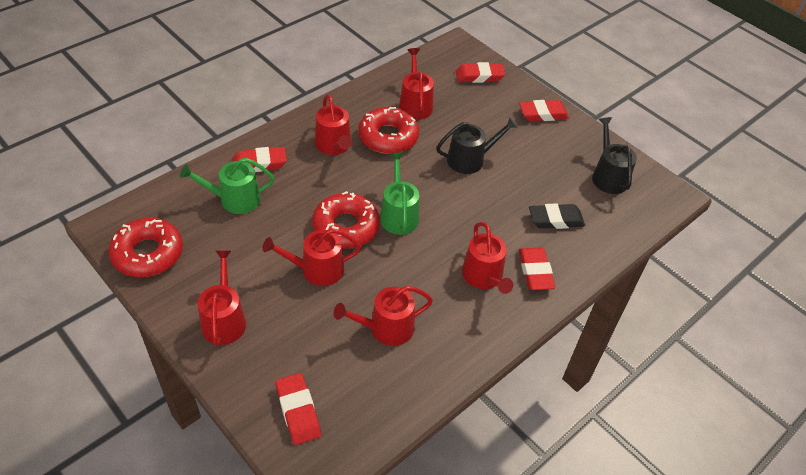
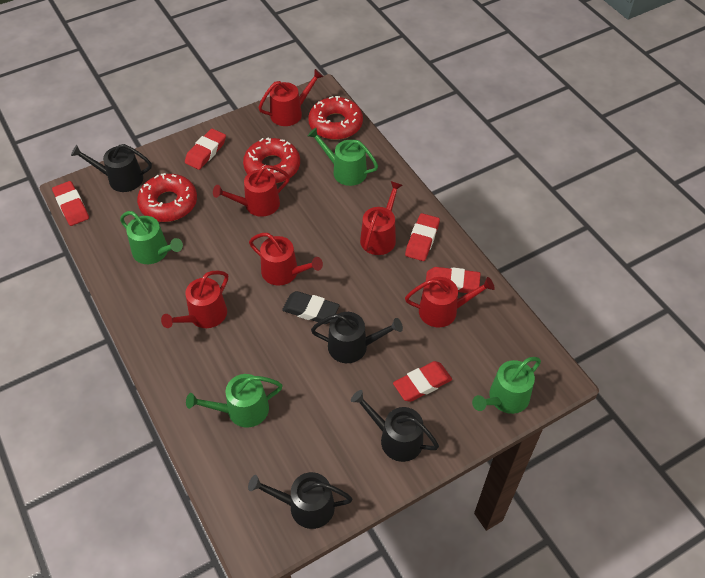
black watering can: [436,117,518,174] [592,117,637,194] = 2 -> [71,144,152,192] [248,472,352,529] [311,312,403,363] [351,390,439,462] = 4
green watering can: [180,158,275,214] [380,152,419,235] = 2 -> [120,211,183,264] [186,374,283,428] [308,128,378,186] [472,357,541,414] = 4

